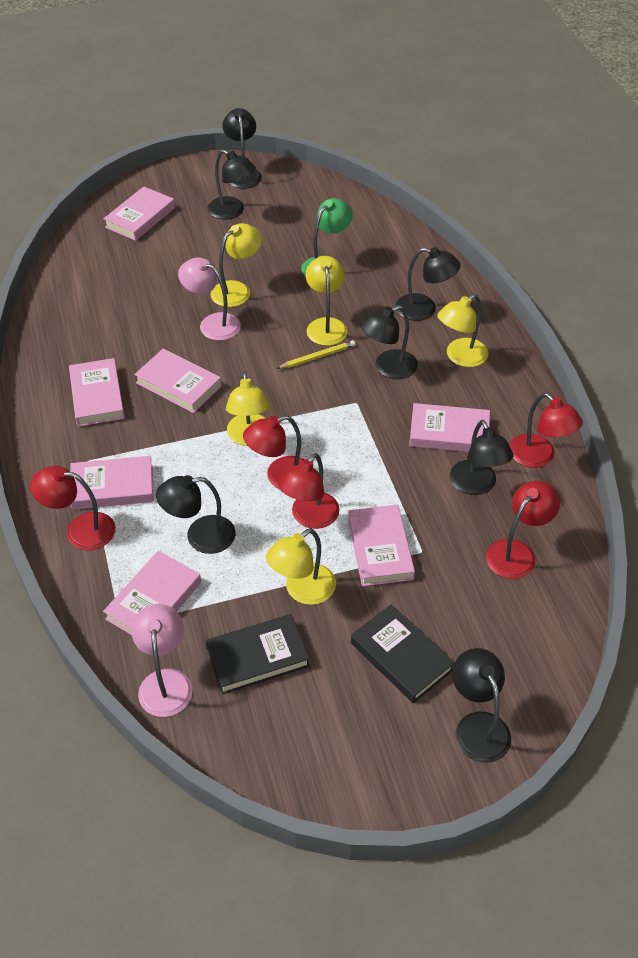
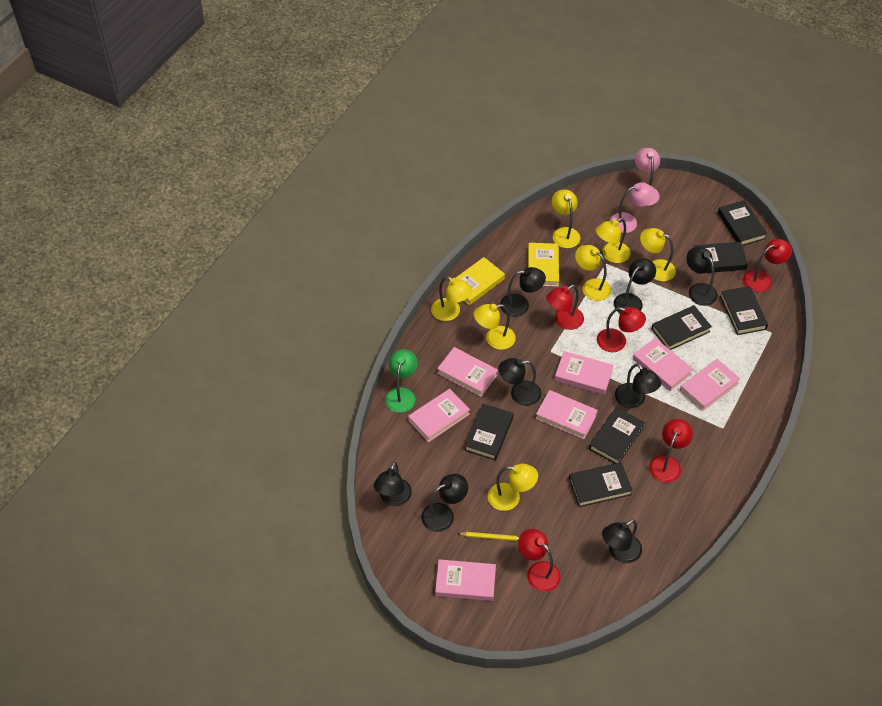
black book: [205,614,310,694] [351,604,455,703] = 2 -> [465,404,513,461] [569,462,633,507] [589,407,645,464] [651,305,712,350] [693,242,748,274] [718,200,767,246] [720,286,768,335] = 7
black lamp: [156,475,236,554] [208,150,256,220] [222,108,262,189] [360,305,418,379] [396,247,461,321] [450,420,514,495] [453,648,511,763] = 7 -> [374,462,412,506] [421,474,468,532] [498,358,541,406] [500,267,546,317] [602,519,642,563] [614,258,656,313] [615,364,661,408] [687,247,718,306] = 8
yellow book: none = 0 -> [449,257,505,305] [528,243,559,287] = 2
yellow lamp: [210,223,262,307] [226,371,270,446] [266,528,336,605] [306,256,347,346] [437,294,489,367] = 5 -> [431,276,473,321] [474,304,516,350] [488,464,538,511] [552,189,580,248] [575,245,611,301] [596,218,630,263] [640,228,676,281] = 7

